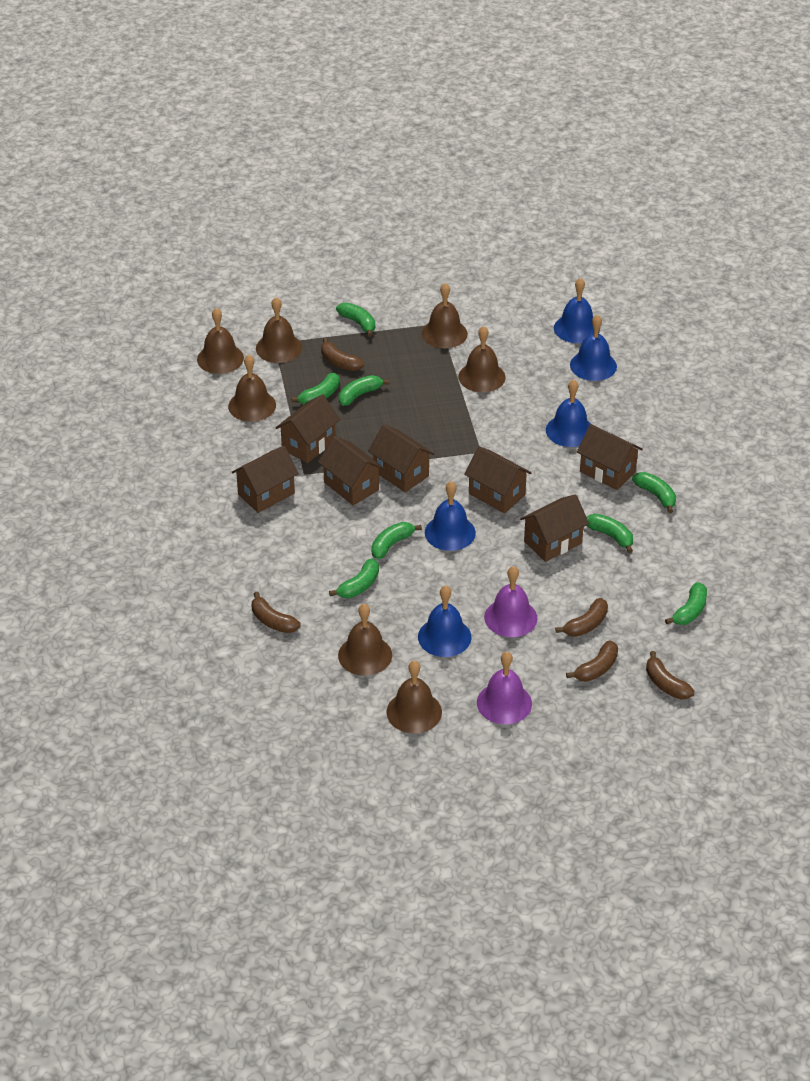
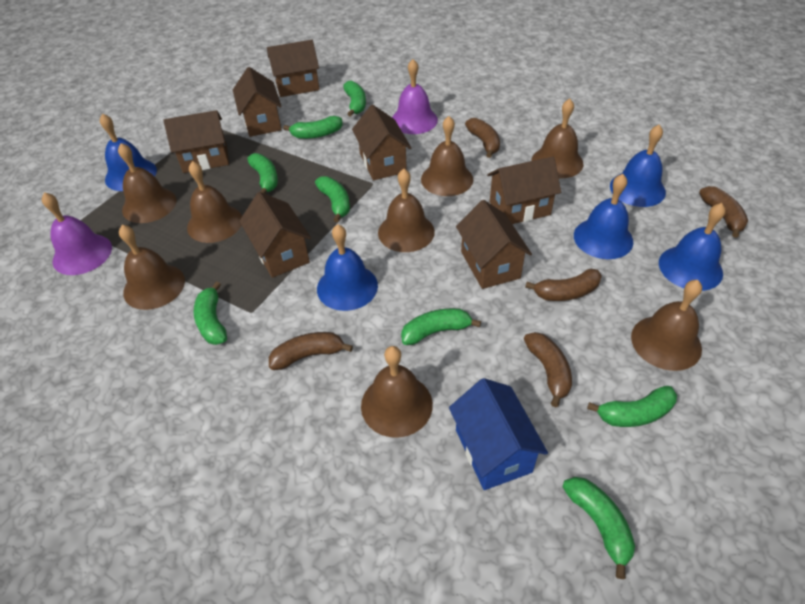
blue house: none = 0 -> [449,378,548,490] = 1
brown bell: [197,308,244,374] [228,355,276,422] [256,297,302,363] [338,604,392,676] [386,660,442,733] [421,283,468,348] [458,326,506,392] = 7 -> [118,143,176,223] [119,225,185,310] [187,161,242,243] [361,346,433,438] [378,169,435,252] [421,116,473,196] [531,99,584,179] [631,280,702,371] = 8

